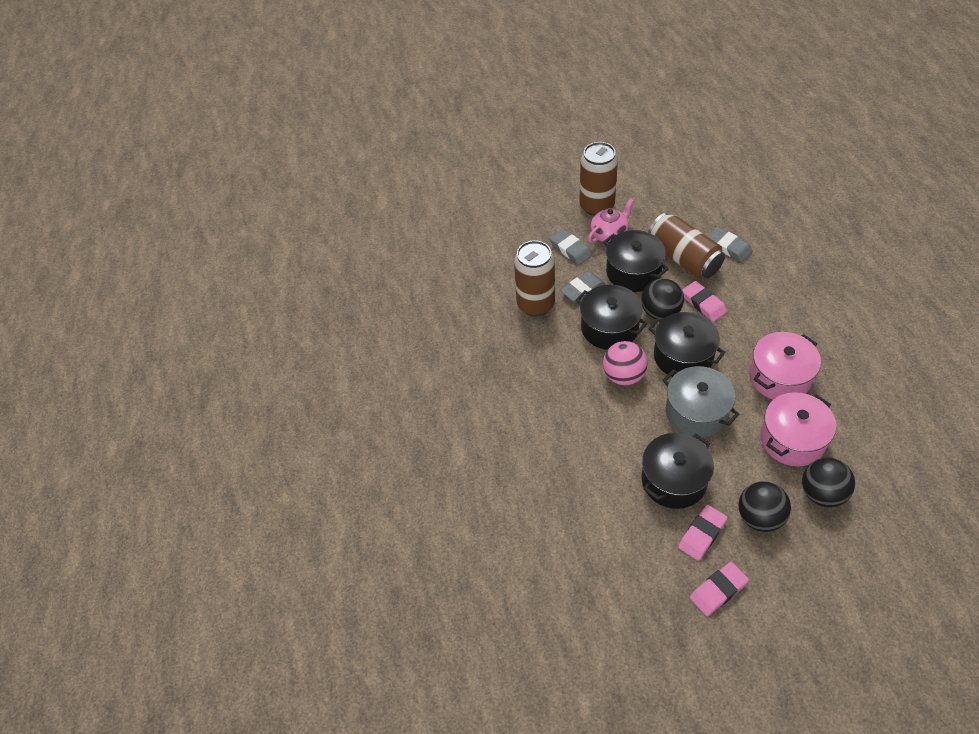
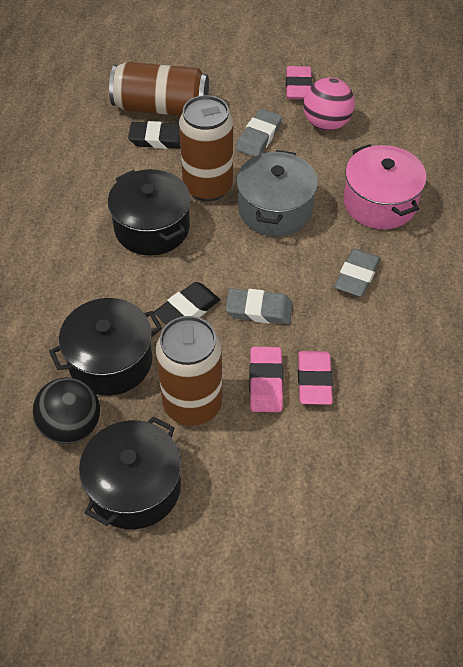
black ball: [641,278,684,320] [739,481,791,532] [802,458,855,507] = 3 -> [33,377,100,444] = 1
black eraser: none = 0 -> [128,121,181,149] [154,282,220,325] = 2
black pot: [576,285,647,350] [603,230,668,292] [642,433,714,509] [649,312,725,377] = 4 -> [49,298,162,396] [79,416,181,529] [108,169,191,256] = 3
pink pot: [749,332,821,400] [760,392,836,466] = 2 -> [344,144,427,229] = 1
pink teapot: [588,199,634,243] = 1 -> none = 0

